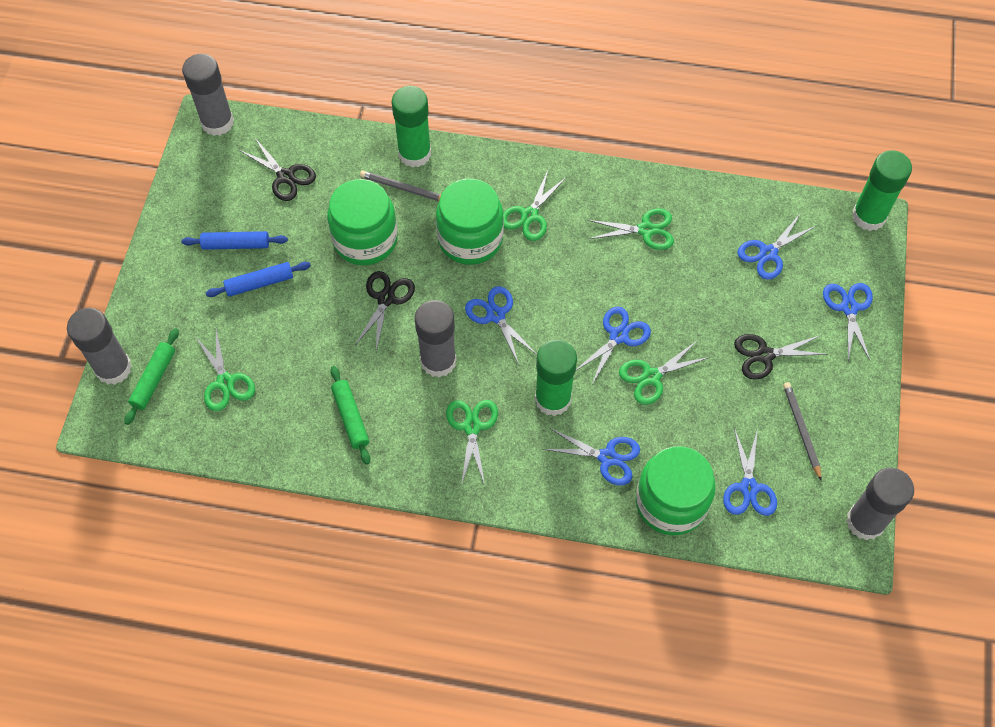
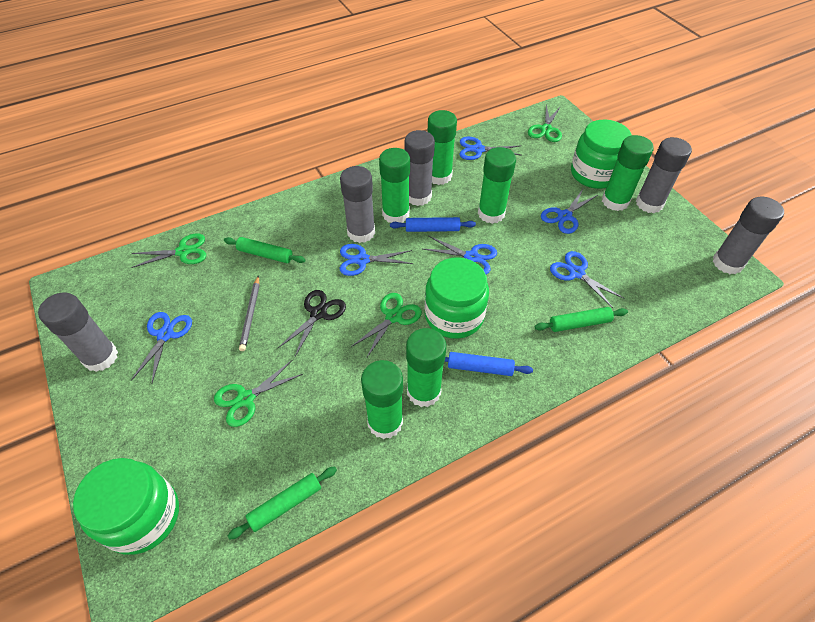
black scissors: [239,137,316,201] [355,271,415,351] [734,334,828,380] = 3 -> [278,290,346,356] = 1
green glue stick: [392,86,431,168] [535,340,577,416] [852,150,912,231] = 3 -> [361,360,403,439] [379,148,410,223] [406,328,446,407] [428,110,457,185] [478,147,516,224] [602,135,654,211] = 6
green rolling pin: [125,328,179,425] [330,366,370,464] = 2 -> [224,237,306,263] [228,467,337,540] [535,307,628,332] = 3
green scissors: [195,329,255,411] [446,400,498,485] [503,171,566,241] [588,209,674,250] [619,340,710,405] = 5 -> [131,233,206,268] [214,360,303,427] [351,293,422,357] [528,105,562,142] = 4
grey glue stick: [67,308,132,385] [182,54,234,136] [415,300,457,378] [846,468,914,540] = 4 -> [38,293,118,372] [340,166,375,243] [405,130,435,206] [636,137,692,213] [713,197,784,274] = 5
grey pencil: [360,171,441,201] [783,382,822,481] = 2 -> [239,275,259,351] = 1

